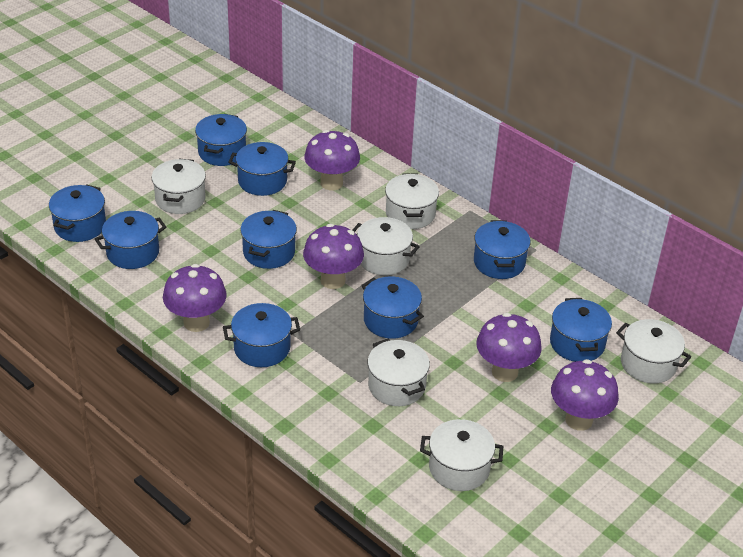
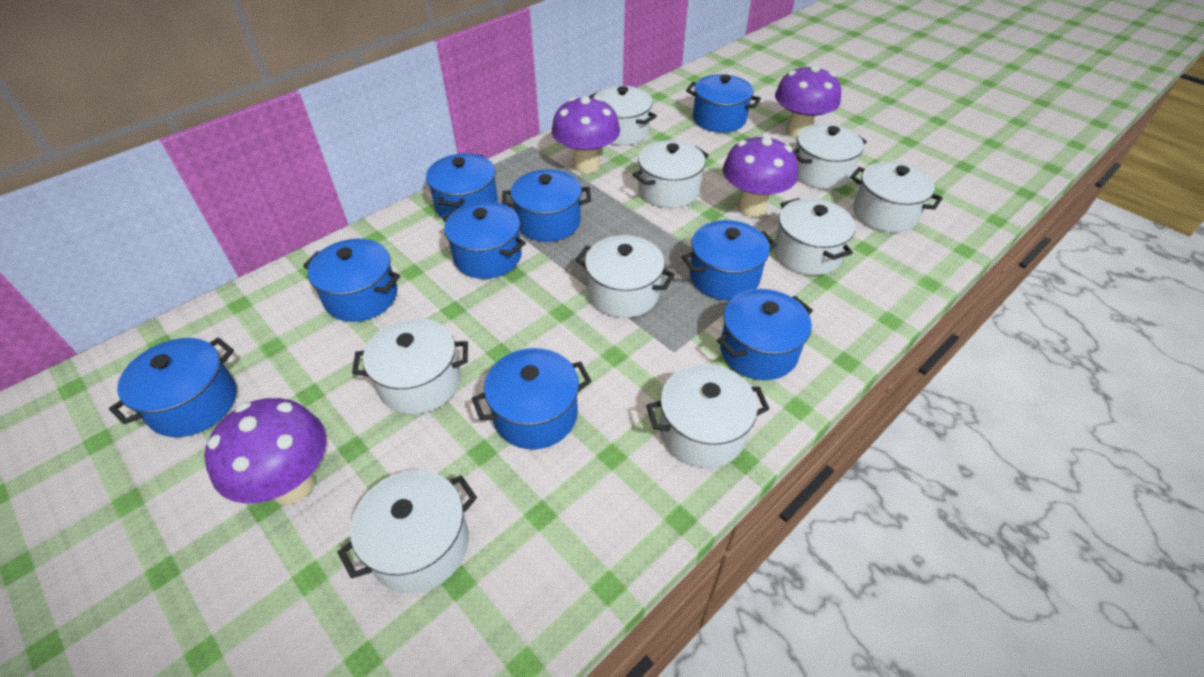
purple mushroom: [163,264,227,332] [303,224,364,289] [304,130,360,190] [476,313,542,382] [551,359,619,431] = 5 -> [204,398,326,505] [552,97,620,174] [723,134,798,217] [775,65,841,139] = 4
white pot: [152,159,206,214] [353,217,420,275] [368,338,430,406] [385,174,439,229] [420,419,503,491] [616,319,691,384] = 6 -> [337,470,477,593] [352,318,468,414] [575,235,675,318] [589,86,657,145] [632,140,709,208] [646,364,769,468] [774,198,856,275] [793,124,867,189] [850,161,943,232] = 9

